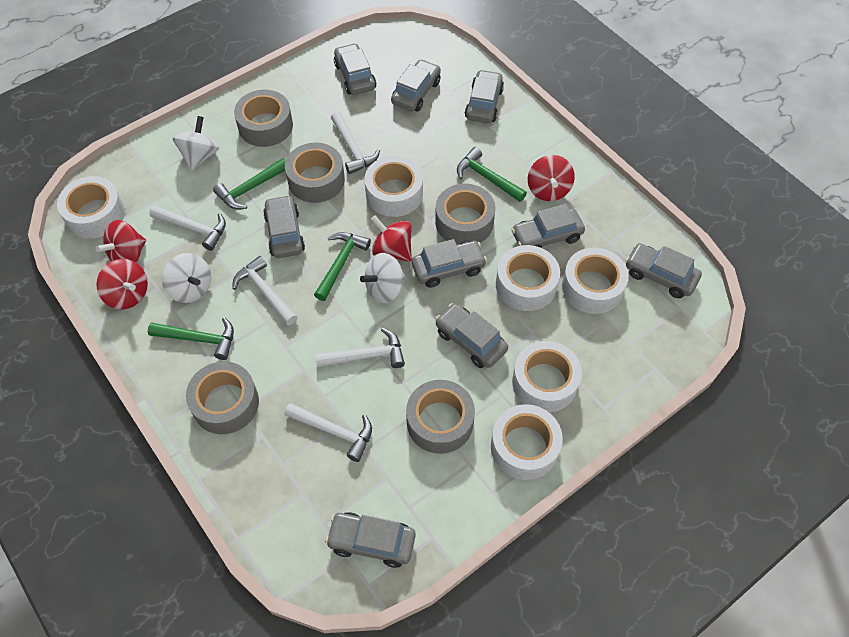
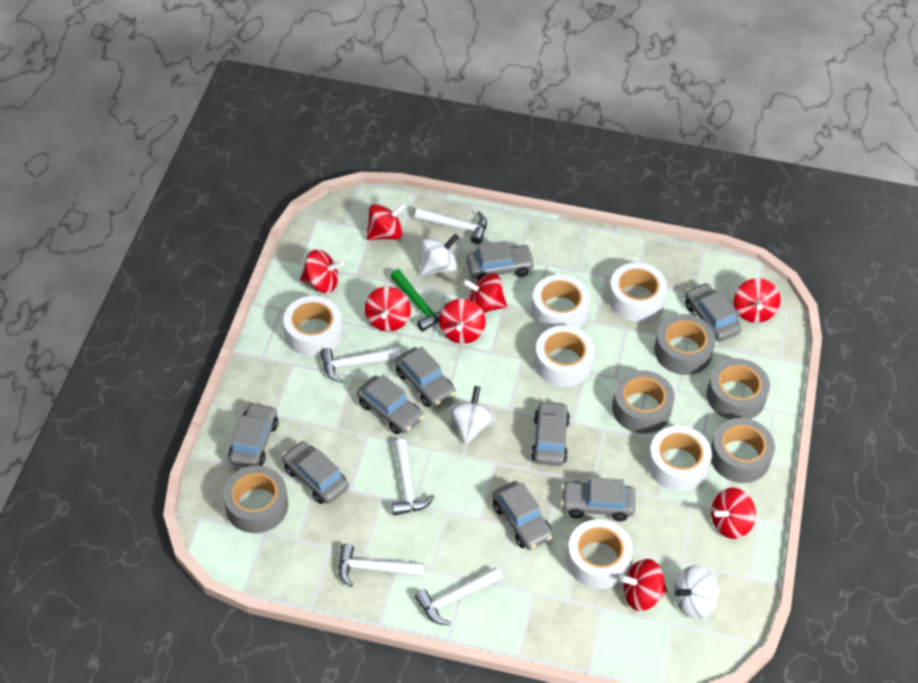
green hammer: [148,317,234,360] [213,158,286,210] [314,232,371,301] [457,147,527,202] = 4 -> [390,269,447,332] = 1
red spinning top: [96,220,146,263] [96,259,148,309] [371,215,412,262] [528,155,575,201] = 4 -> [300,249,344,293] [365,287,411,332] [366,203,407,240] [439,299,486,344] [463,273,507,313] [619,559,667,611] [711,488,756,539] [734,278,780,323] = 8

